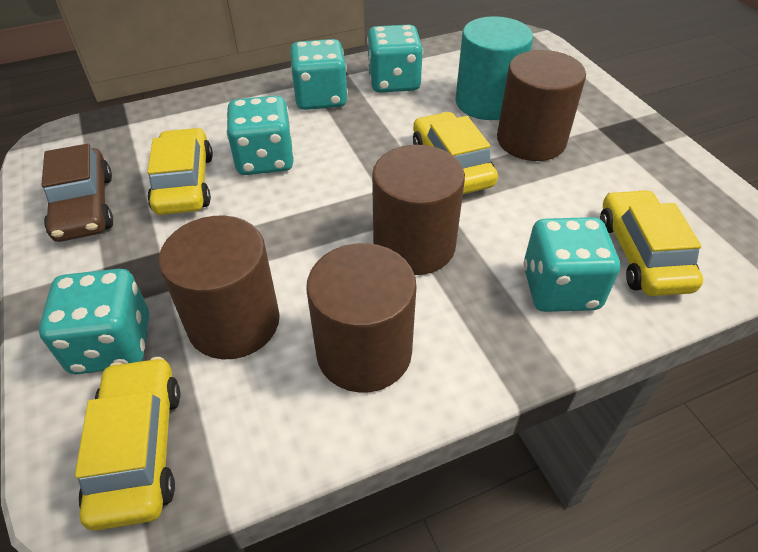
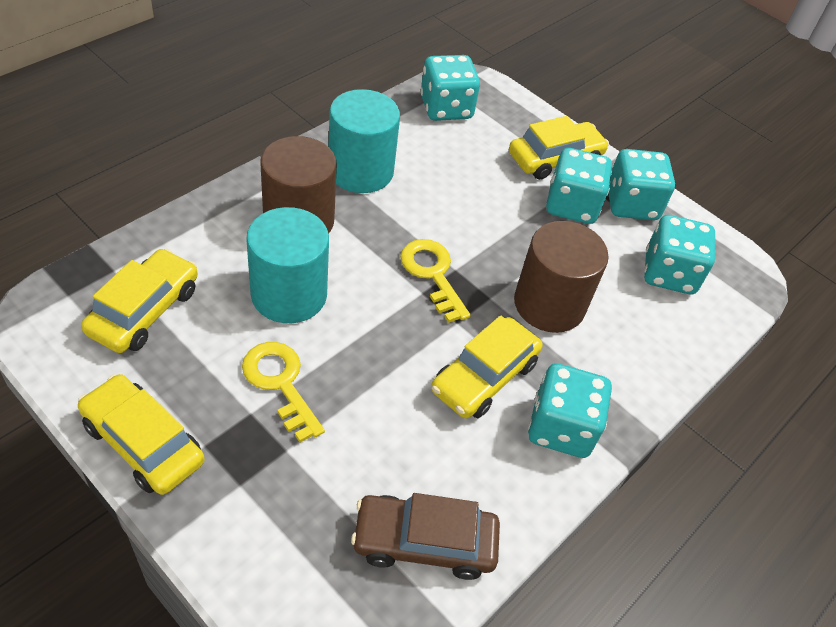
brown cylinder: [159,215,280,359] [306,243,416,393] [372,145,465,275] [497,50,586,161] = 4 -> [261,136,337,233] [514,221,609,333] = 2
turquoise cylinder: [456,16,533,120] = 1 -> [246,207,329,323] [328,89,400,193] = 2
yellow key: none = 0 -> [242,342,325,442] [400,239,471,323] = 2

